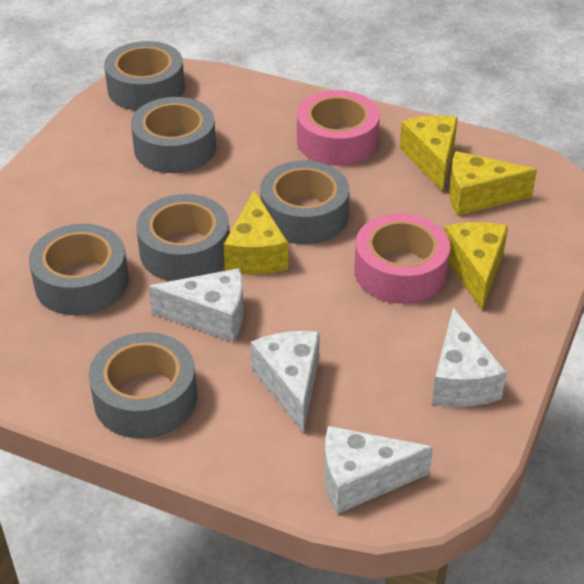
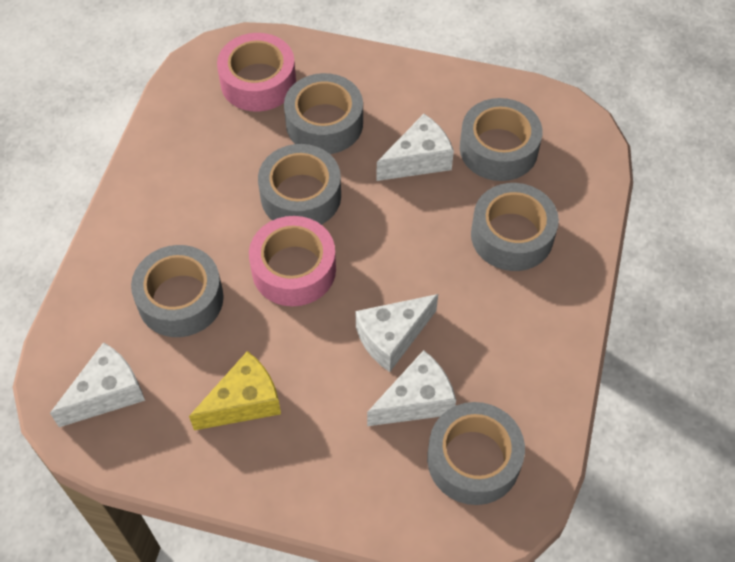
yellow cheese: [223,190,288,274] [400,116,458,192] [444,222,508,310] [449,151,537,215] = 4 -> [189,351,281,430] = 1

